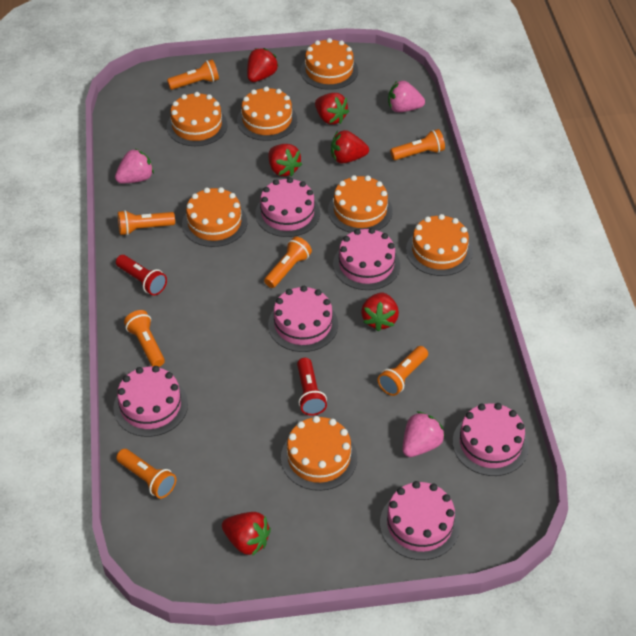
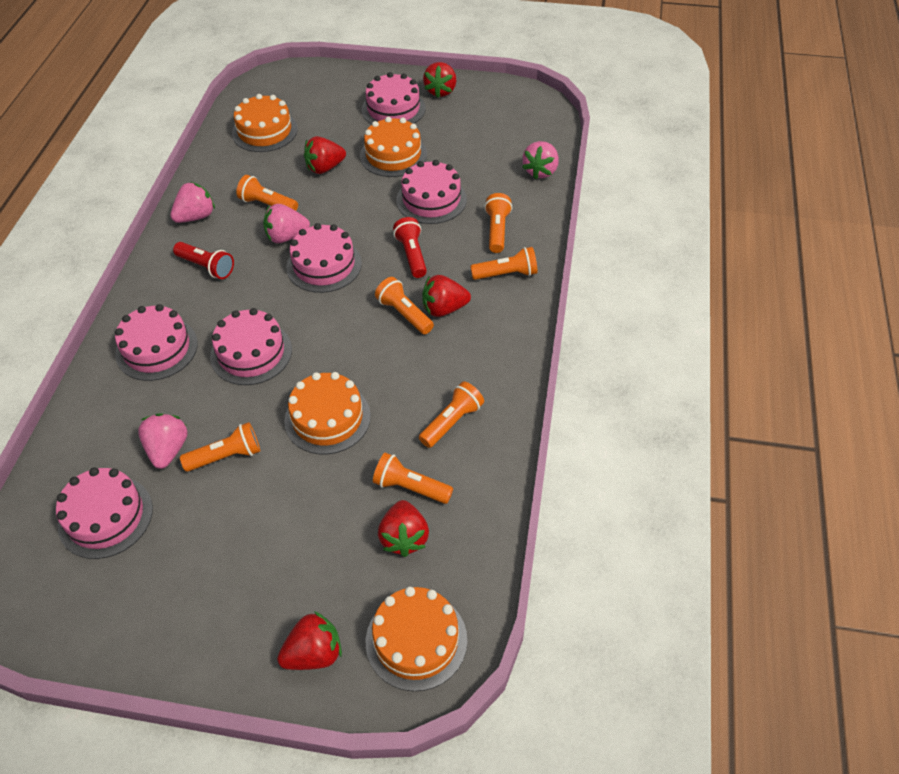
orange cake: [167,92,227,146] [182,187,247,247] [237,86,297,141] [281,416,357,491] [300,38,358,90] [328,175,393,233] [406,214,473,276] = 7 -> [232,94,298,152] [284,372,371,454] [360,117,427,177] [366,587,467,691] = 4
pink strawberry: [115,148,154,183] [388,81,425,112] [402,411,445,457] = 3 -> [138,413,188,469] [170,182,215,223] [263,204,310,243] [522,141,559,179] = 4
red strawberry: [222,512,271,556] [247,48,278,82] [269,144,302,177] [315,93,349,125] [331,130,369,164] [361,292,399,331] = 6 -> [277,611,342,670] [304,136,346,174] [378,500,429,557] [422,275,471,317] [423,62,456,98] = 5

